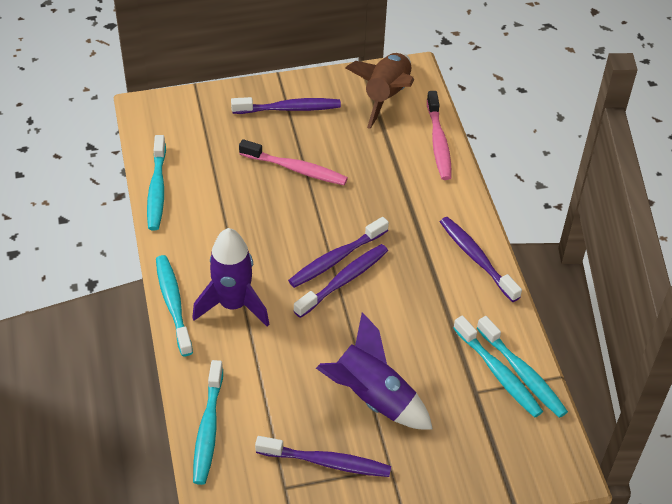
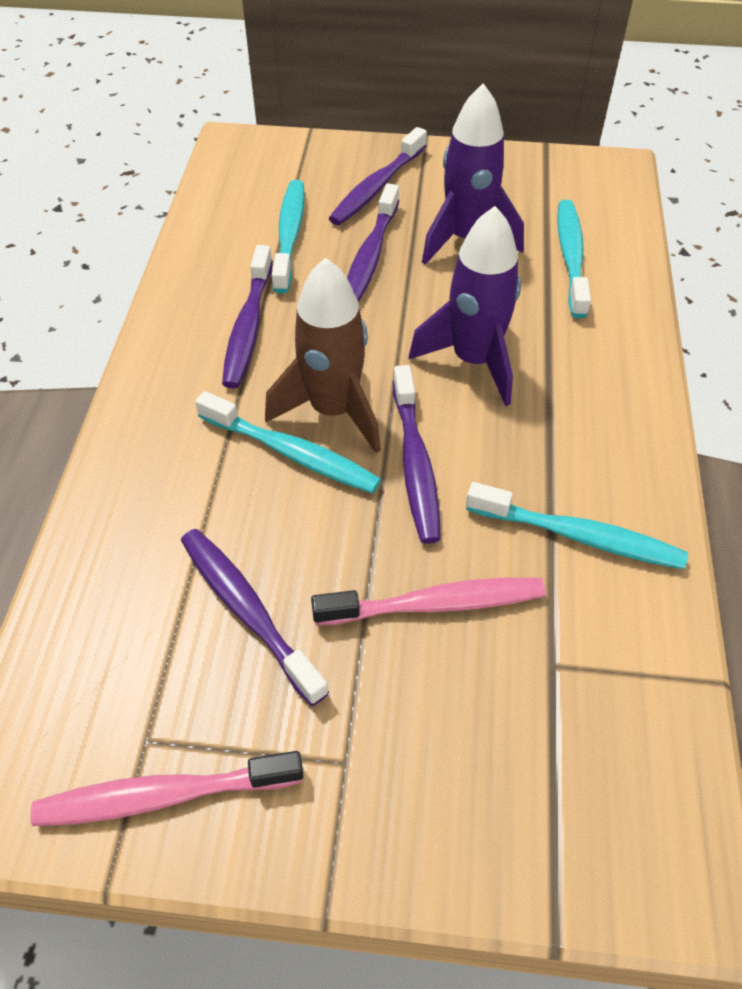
turquoise toothbrush: [147,135,166,230] [156,255,193,356] [193,360,223,485] [453,316,543,418] [477,316,568,418] = 5 -> [195,391,381,494] [272,180,305,293] [466,482,688,569] [557,200,591,318] = 4

